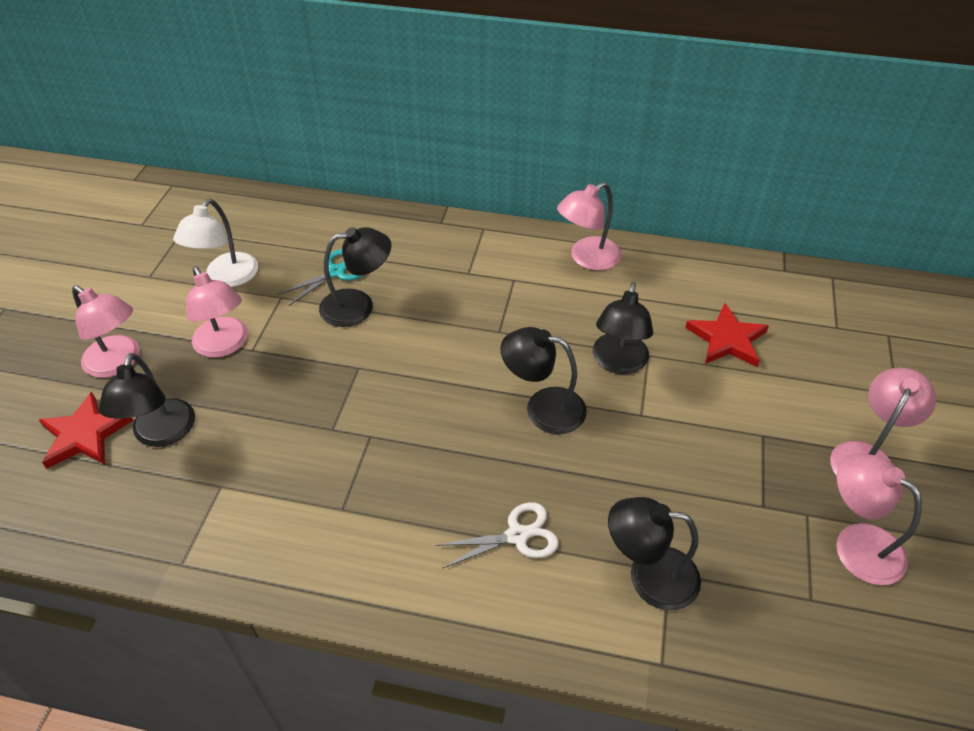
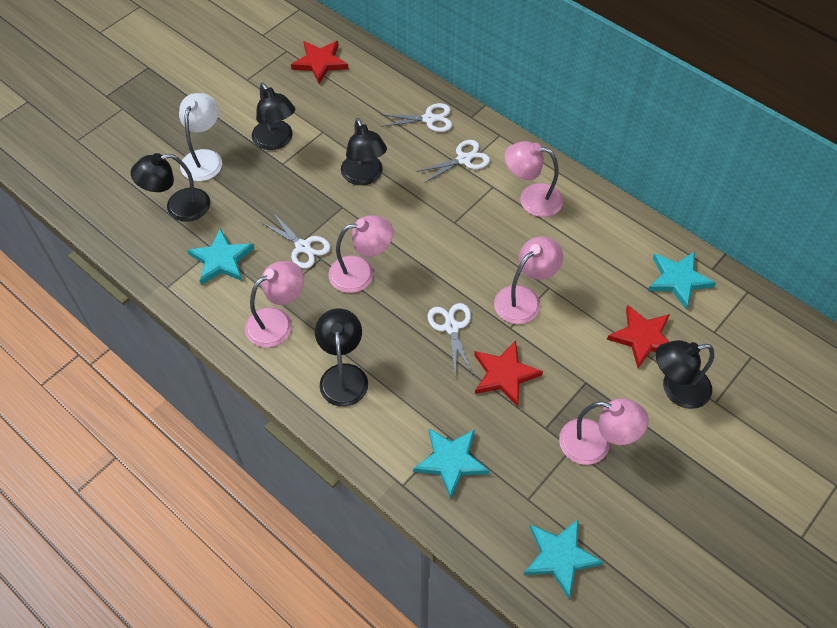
red star: [39,392,133,469] [685,303,769,367] = 2 -> [291,41,348,84] [474,340,543,407] [607,305,670,368] = 3
turquoise scissors: [278,249,364,306] = 1 -> none = 0
turquoise star: none = 0 -> [187,228,255,285] [413,428,489,499] [524,519,603,598] [648,251,716,309] = 4
white scissors: [436,502,559,568] = 1 -> [261,212,331,269] [380,103,452,132] [416,140,490,183] [427,303,473,375] = 4

